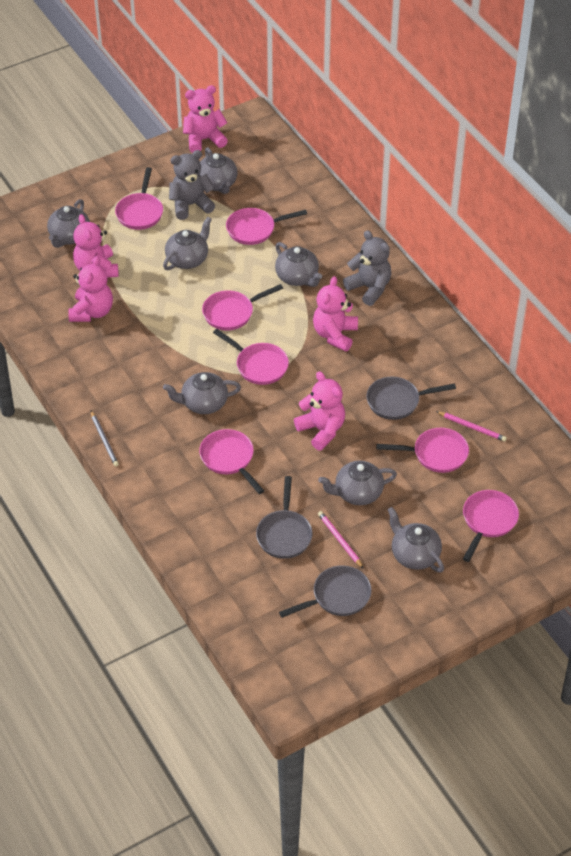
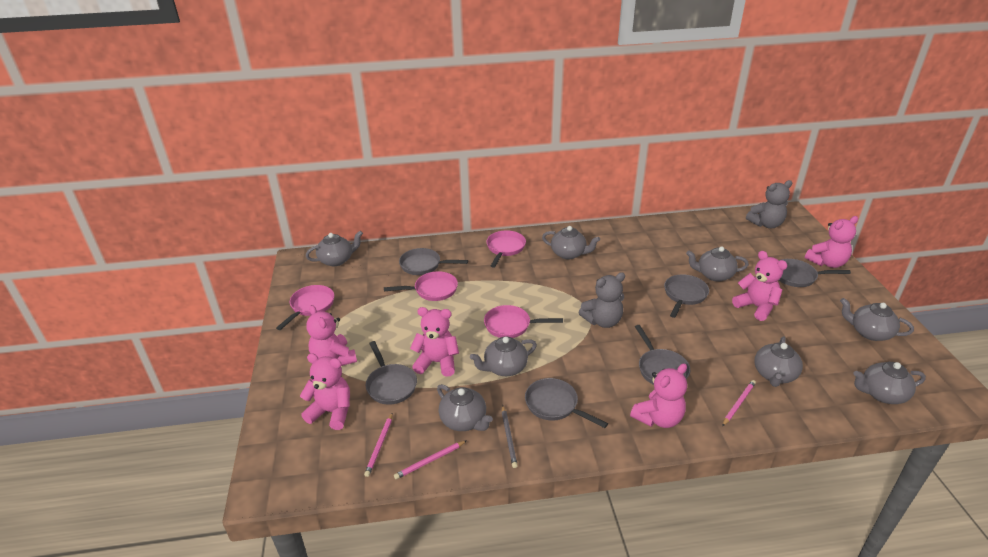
grey pan: [256,476,313,559] [279,565,372,618] [366,377,456,420] = 3 -> [366,341,417,405] [399,248,468,275] [525,378,608,428] [635,325,690,385] [664,274,709,318] [779,259,851,287] = 6
grey teapot: [47,199,90,248] [163,217,212,270] [163,372,241,414] [199,147,237,194] [275,242,322,287] [318,461,397,505] [387,507,444,573] = 7 -> [306,231,363,266] [437,384,493,431] [470,337,537,376] [542,226,600,259] [686,246,749,282] [755,336,803,387] [840,298,914,341] [853,362,926,404] = 8
pink pan: [115,167,163,230] [199,429,264,494] [202,284,283,331] [213,329,289,385] [226,208,307,245] [376,428,469,473] [463,490,519,562] = 7 -> [276,285,334,330] [384,271,458,301] [484,305,563,338] [487,230,526,268] = 4
pink pencil: [318,511,364,569] [436,411,507,441] = 2 -> [364,413,393,477] [394,440,467,479] [722,380,756,426] = 3
pink teddy bear: [68,256,113,322] [73,214,119,278] [183,85,228,153] [294,371,345,450] [313,276,358,351] = 5 -> [300,353,350,430] [306,305,357,366] [410,307,459,377] [630,363,687,428] [732,251,788,321] [805,216,858,268] = 6

